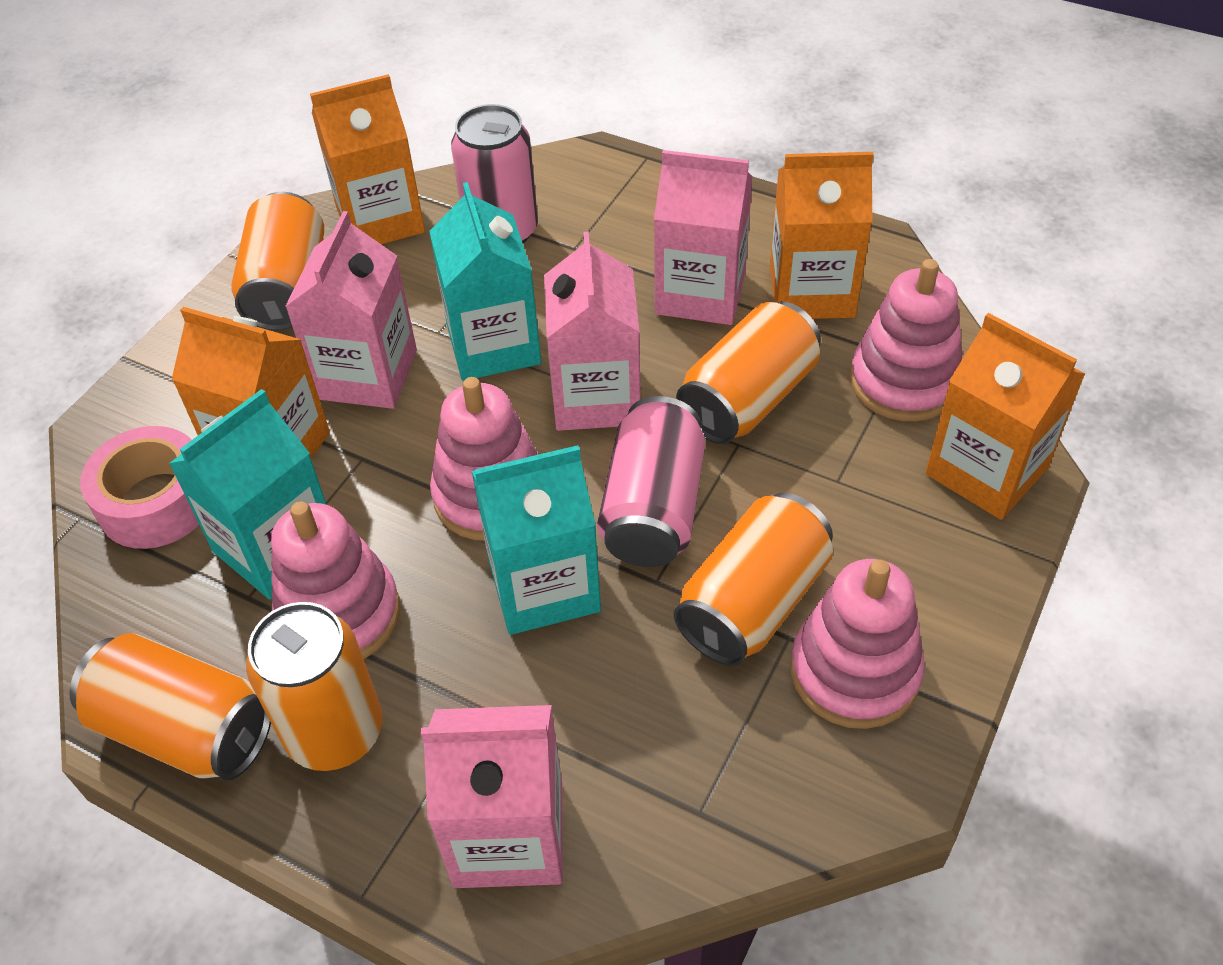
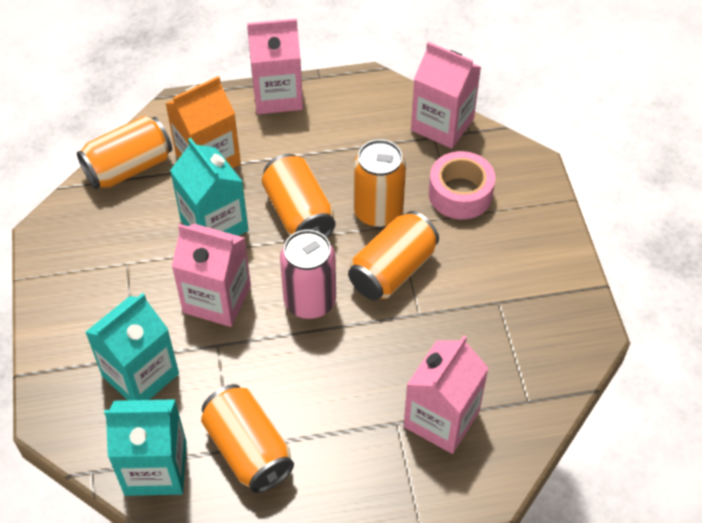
orange carton: [172,307,330,459] [310,74,425,244] [770,152,874,319] [925,313,1085,520] = 4 -> [165,76,241,169] = 1
pink can: [451,104,538,244] [597,396,705,567] = 2 -> [280,230,336,319] = 1
pink stacking toy: [271,501,400,659] [430,377,538,541] [791,559,925,729] [850,259,962,421] = 4 -> none = 0

